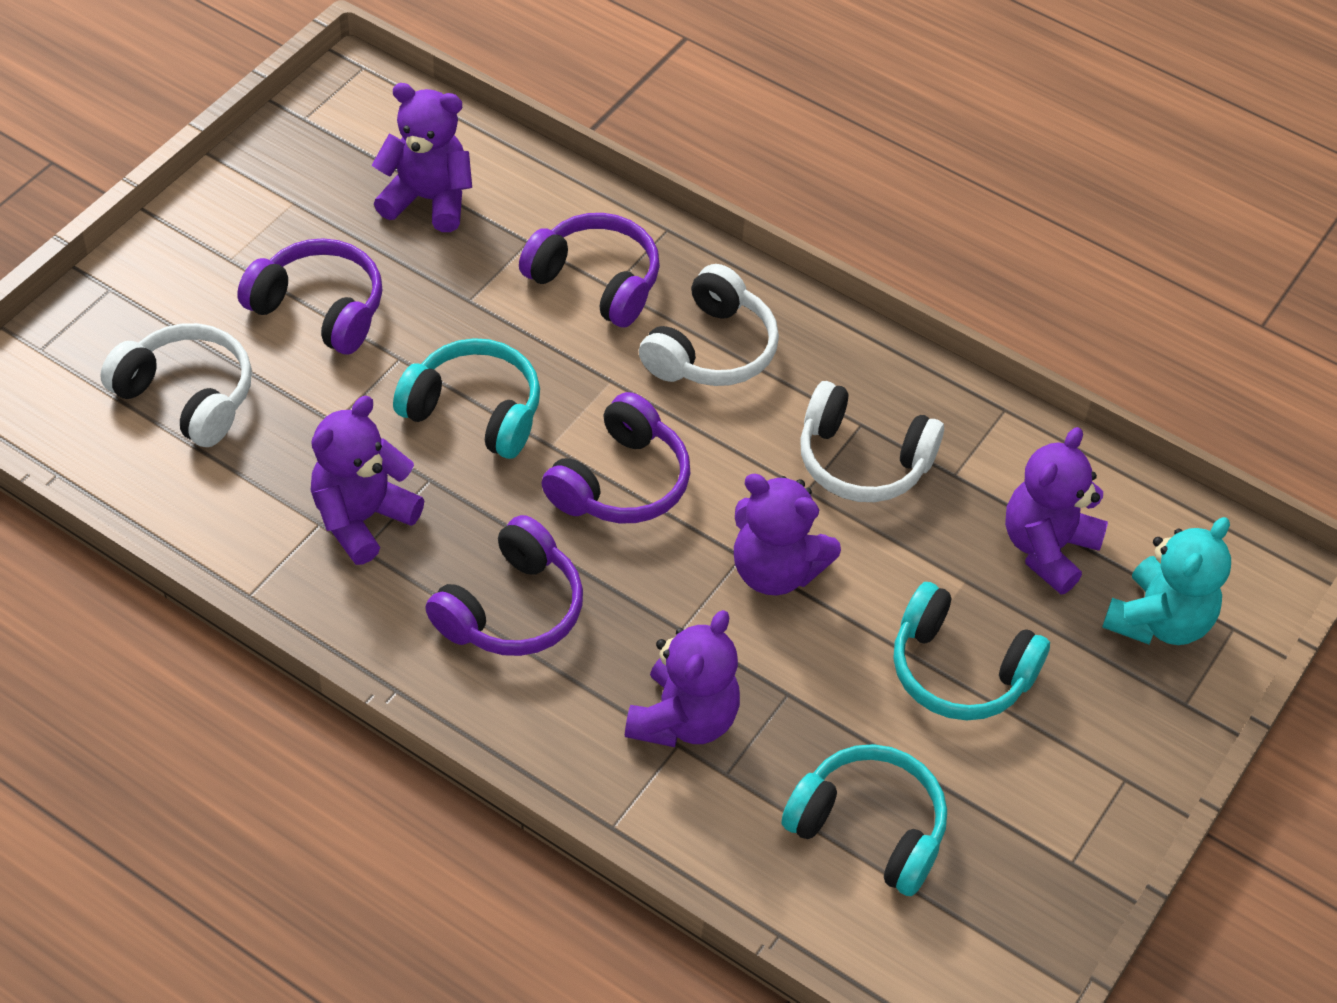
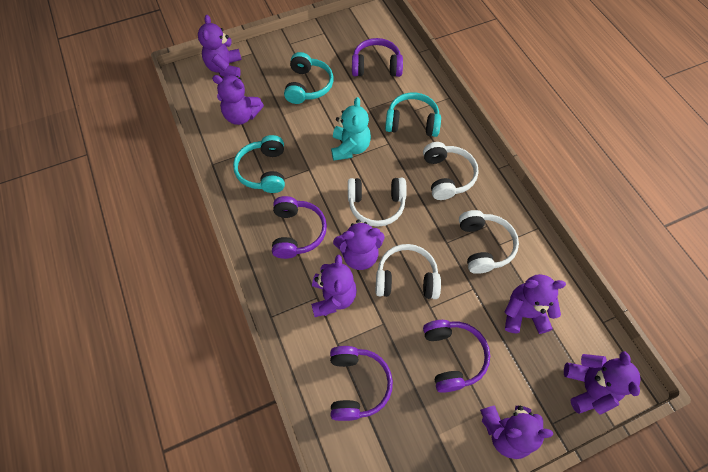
purple teddy bear: [311,396,424,565] [372,83,472,232] [625,610,740,747] [734,474,841,596] [1005,427,1108,595] = 5 -> [198,15,242,77] [212,75,264,125] [311,255,357,317] [333,220,385,270] [480,405,553,459] [505,274,566,334] [564,351,640,415] = 7
white headphones: [100,323,252,447] [639,264,779,386] [800,381,944,502] = 3 -> [348,178,407,227] [376,244,441,299] [423,142,479,200] [459,210,519,274] = 4

